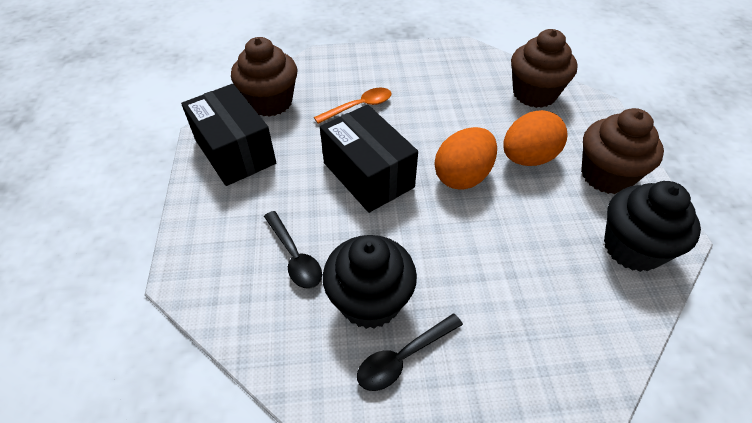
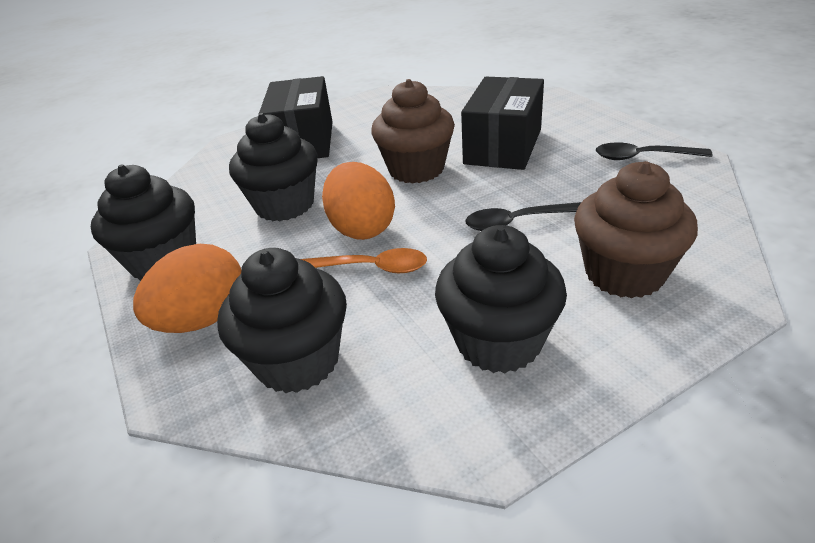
black cupcake: [323,235,417,329] [604,181,701,272] = 2 -> [91,164,196,281] [217,248,347,393] [229,113,318,221] [435,225,567,373] = 4
brown cupcake: [231,37,297,117] [511,29,577,108] [581,108,664,194] = 3 -> [371,79,455,184] [574,161,698,299] = 2

